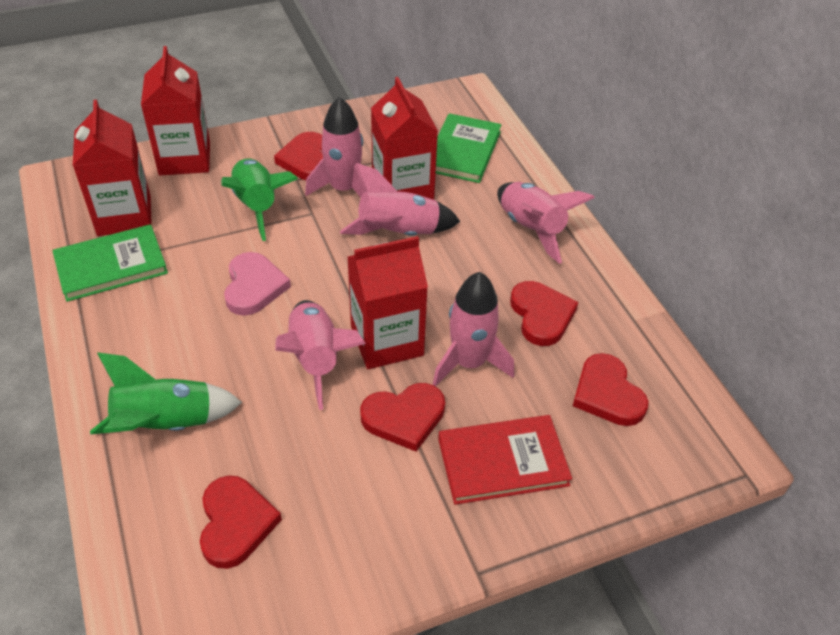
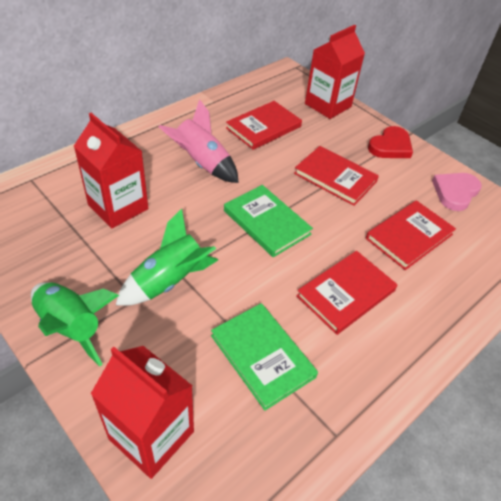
pink rocket: [275,300,366,410] [305,96,367,198] [340,163,461,236] [433,272,514,386] [497,182,595,264] = 5 -> [159,99,239,183] = 1
red book: [438,415,572,505] = 1 -> [226,101,302,150] [294,146,379,206] [296,251,398,335] [366,200,456,270] = 4
red carton: [73,100,152,236] [141,46,210,175] [347,236,428,369] [371,77,438,200] = 4 -> [74,113,148,228] [91,346,194,479] [305,25,365,119] = 3
red heart: [200,476,282,569] [274,132,323,180] [360,383,445,452] [510,281,578,346] [573,353,648,426] = 5 -> [368,126,413,158] = 1

